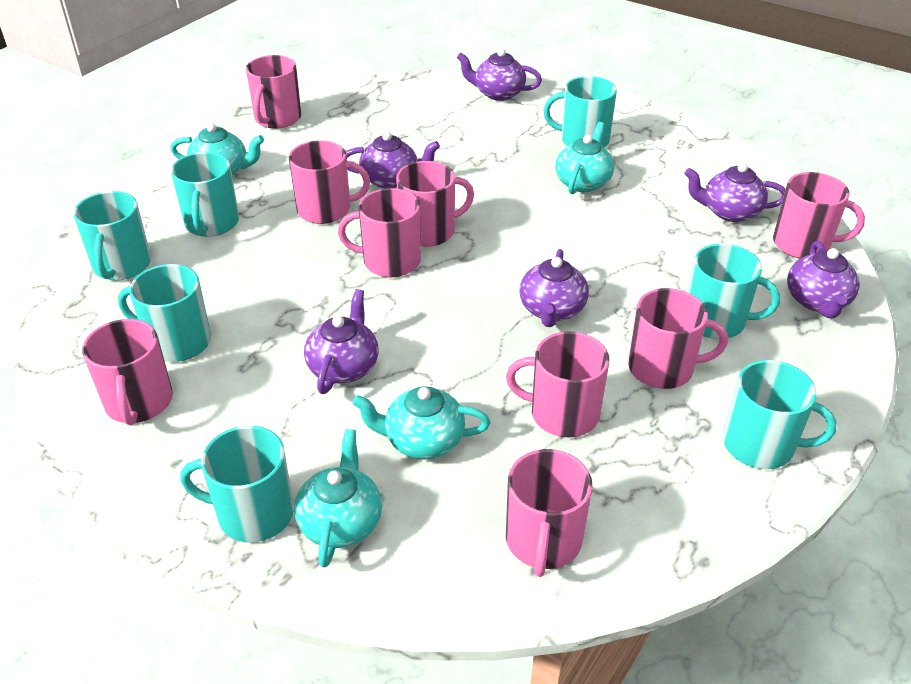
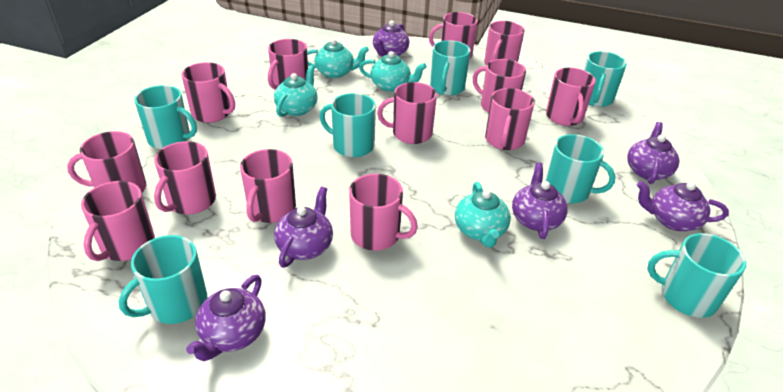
pink mug: [82,319,173,426] [246,55,301,129] [289,140,370,224] [338,188,421,277] [396,161,474,247] [506,331,609,437] [506,449,592,577] [628,288,728,389] [773,172,865,259] = 9 -> [67,131,146,193] [81,181,155,261] [154,141,216,215] [182,62,235,123] [240,149,296,223] [268,39,308,90] [349,174,418,251] [377,82,437,144] [429,12,478,59] [473,59,526,113] [484,21,525,66] [485,88,535,150] [546,68,596,126] = 13

